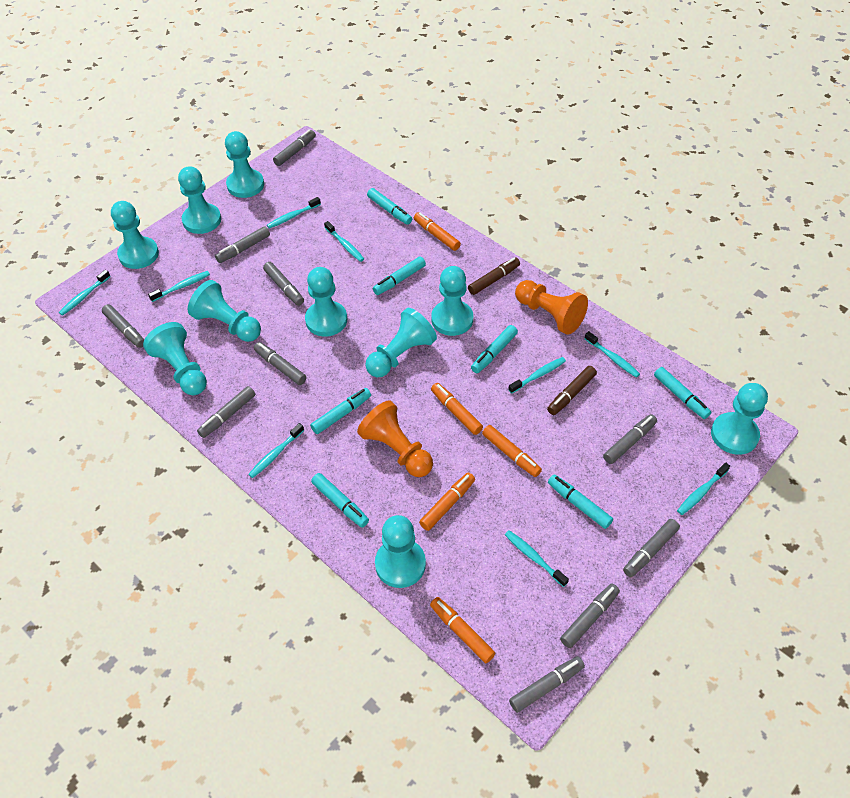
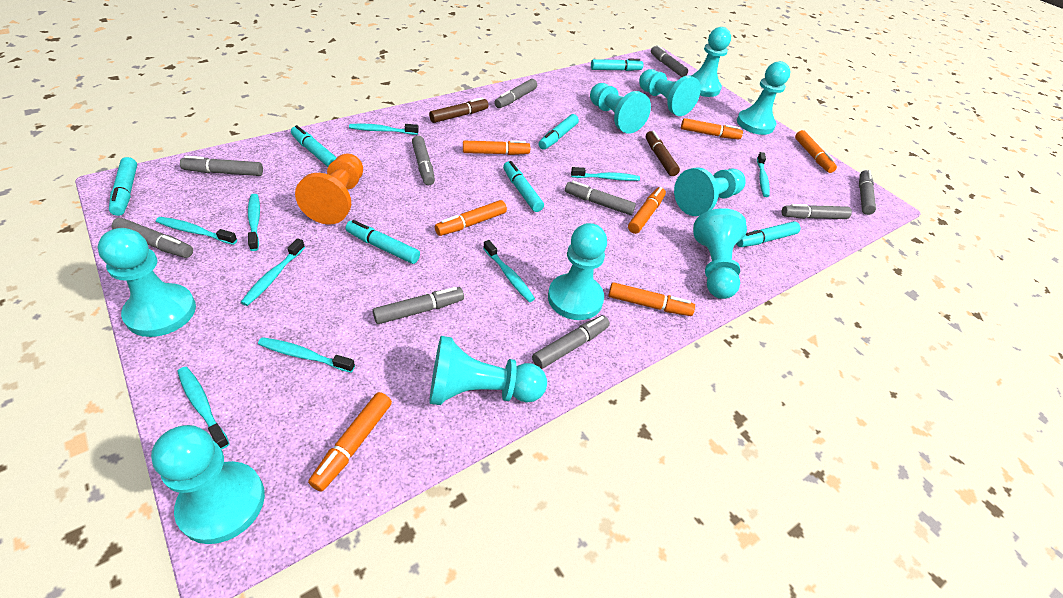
orange marker: [414,212,461,251] [419,472,475,531] [430,597,495,663] [431,383,483,435] [482,425,542,477] = 5 -> [308,392,392,492] [435,200,507,236] [463,140,530,155] [609,282,695,316] [628,187,666,234] [681,118,743,139] [795,130,837,173] = 7
orange pawn: [357,400,433,477] [515,280,588,335] = 2 -> [295,153,363,225] = 1

